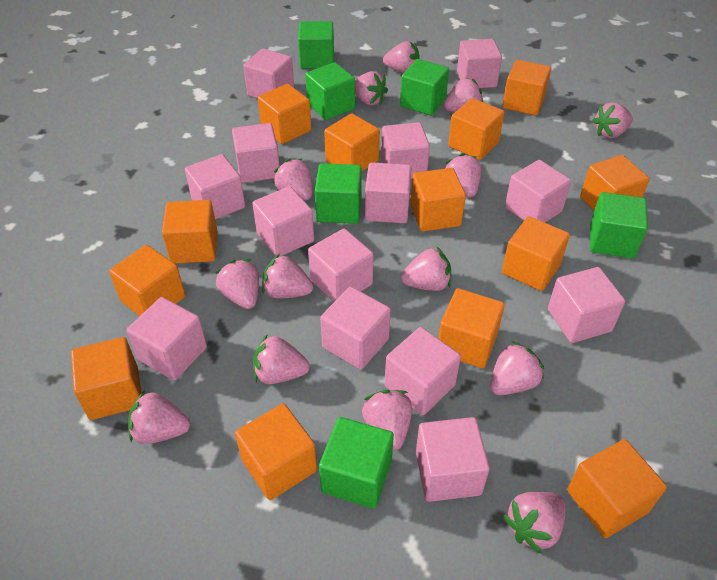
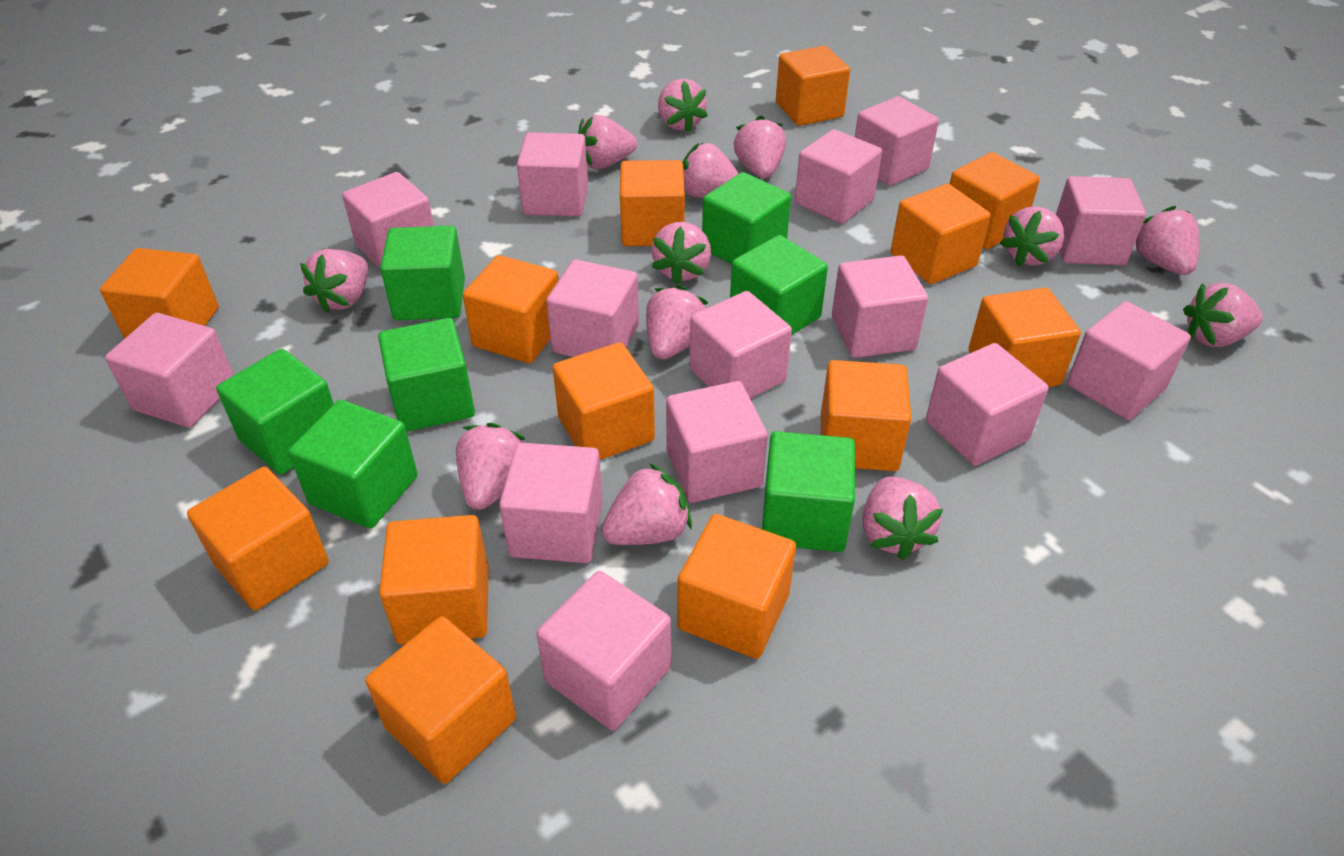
green cube: [298,21,334,69] [305,62,355,120] [315,163,362,224] [319,417,394,509] [400,59,449,116] [590,192,648,259] = 6 -> [216,349,334,475] [288,400,418,528] [378,318,475,432] [380,226,465,320] [702,172,791,264] [730,235,828,335] [762,431,855,552] = 7
pink strawberry: [128,390,190,444] [215,259,259,309] [253,334,310,384] [262,254,313,298] [273,158,312,200] [355,71,388,105] [362,390,412,451] [383,41,420,73] [401,246,451,291] [444,78,483,112] [445,153,481,198] [490,341,544,395] [504,491,566,554] [592,102,633,138] = 14 -> [300,249,368,313] [456,422,525,510] [578,115,637,169] [601,463,692,545] [646,285,708,359] [651,222,711,285] [658,79,708,133] [683,143,739,198] [734,116,786,178] [863,477,943,560] [1000,206,1064,267] [1136,206,1199,275] [1183,282,1263,347] = 13

